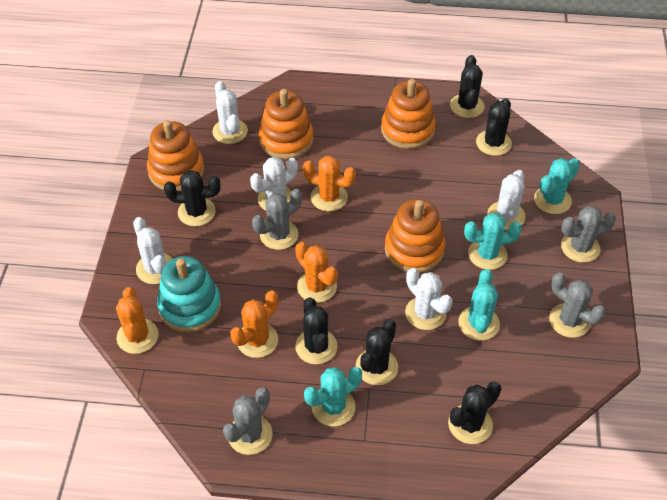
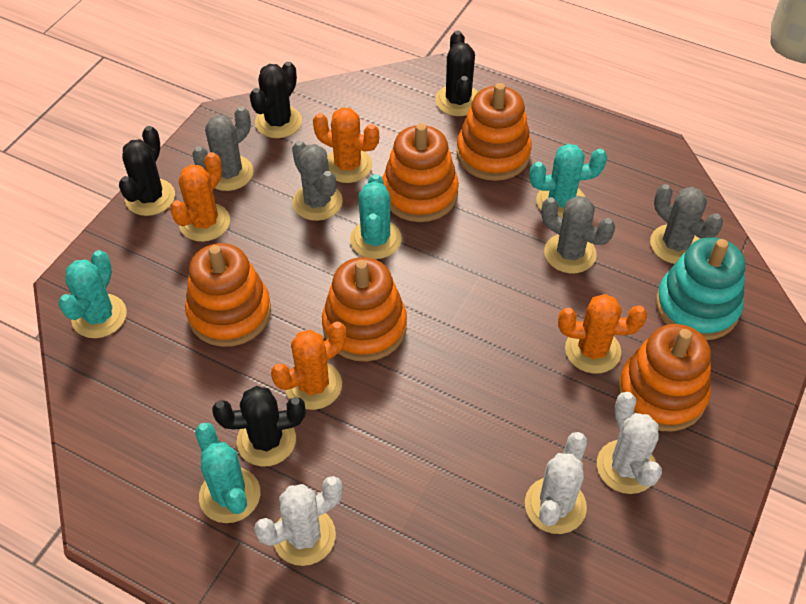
black cactus: [164,170,220,226] [295,297,337,364] [356,319,398,385] [448,381,501,444] [450,55,485,118] [476,98,512,156] = 6 -> [119,126,175,216] [212,386,306,467] [250,62,302,138] [435,31,478,116] = 4
orange stacking toy: [147,120,204,191] [259,89,314,159] [381,79,436,149] [385,199,445,273] = 4 -> [185,243,271,347] [322,257,407,362] [382,123,459,222] [456,83,532,181] [618,324,711,431] = 5
white cactus: [133,217,173,284] [212,81,248,144] [250,157,298,211] [405,268,453,330] [487,170,526,230] = 5 -> [254,476,343,566] [525,432,587,534] [597,392,662,494] = 3

